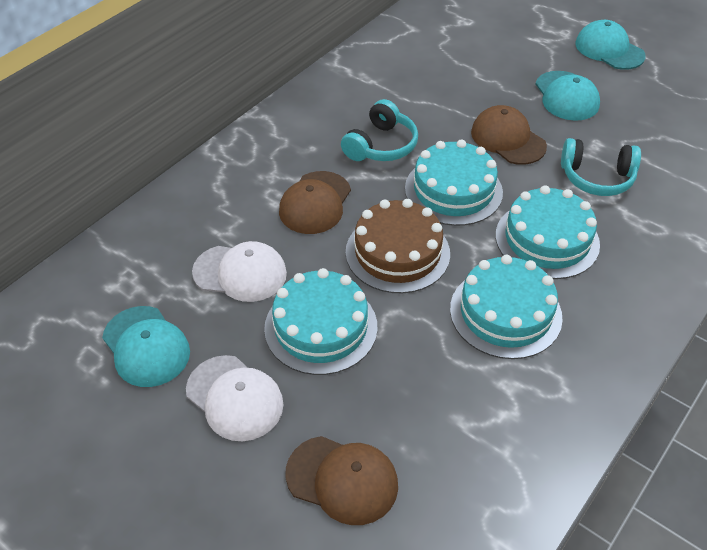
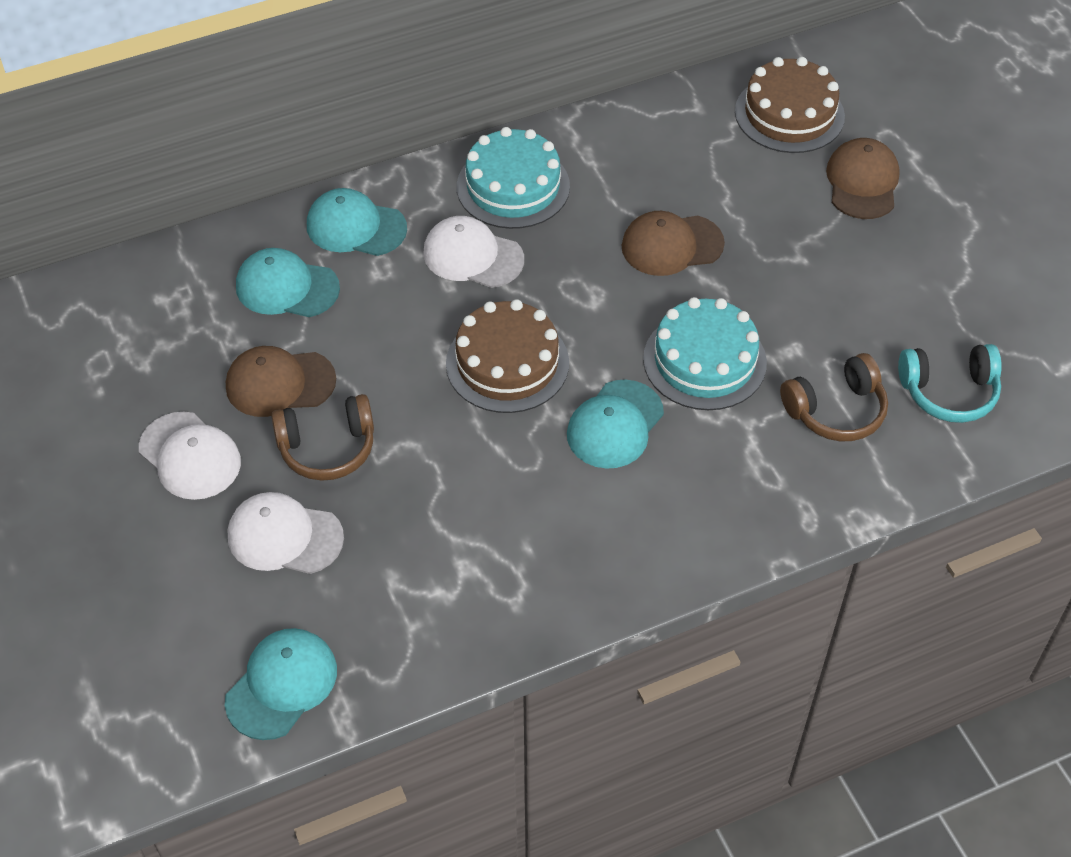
brown cake: [346,199,450,293] = 1 -> [446,299,569,413] [735,57,845,153] = 2
brown headphones: none = 0 -> [271,394,374,481] [780,353,888,441] = 2
turquoise cake: [264,268,377,375] [405,139,503,226] [450,255,563,359] [495,186,600,279] = 4 -> [457,127,570,229] [643,297,767,410] = 2
turquoise cap: [102,306,190,387] [536,71,600,121] [575,20,646,70] = 3 -> [225,628,337,740] [236,248,340,317] [307,188,407,256] [567,380,664,469] = 4
turquoise headphones: [341,99,418,161] [561,138,641,196] = 2 -> [898,344,1002,423] = 1
white cap: [186,355,284,441] [192,241,287,302] = 2 -> [139,412,241,500] [228,492,344,574] [423,216,524,288] = 3

